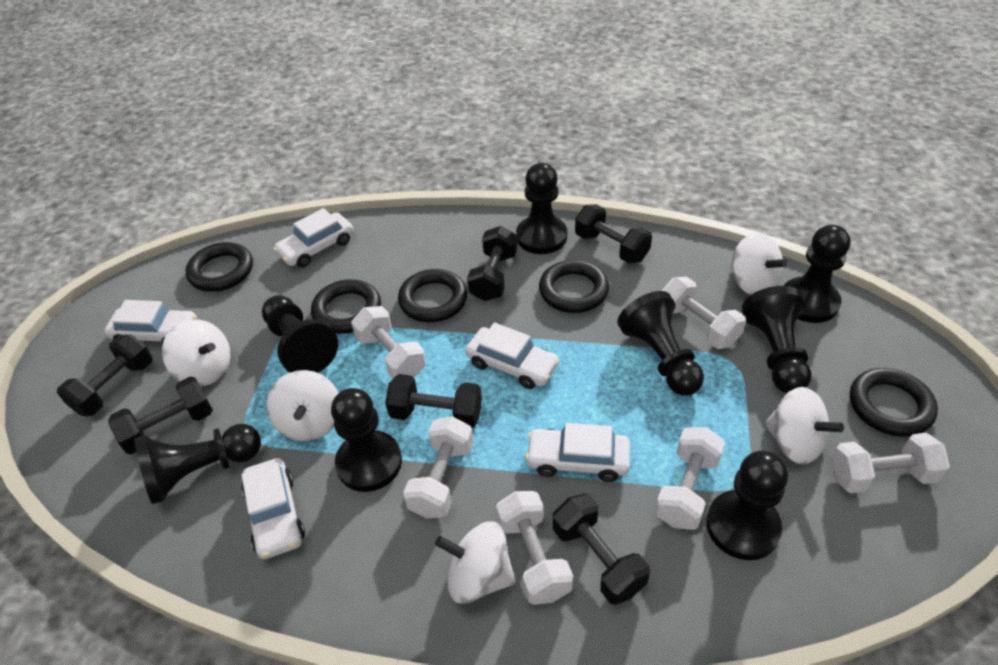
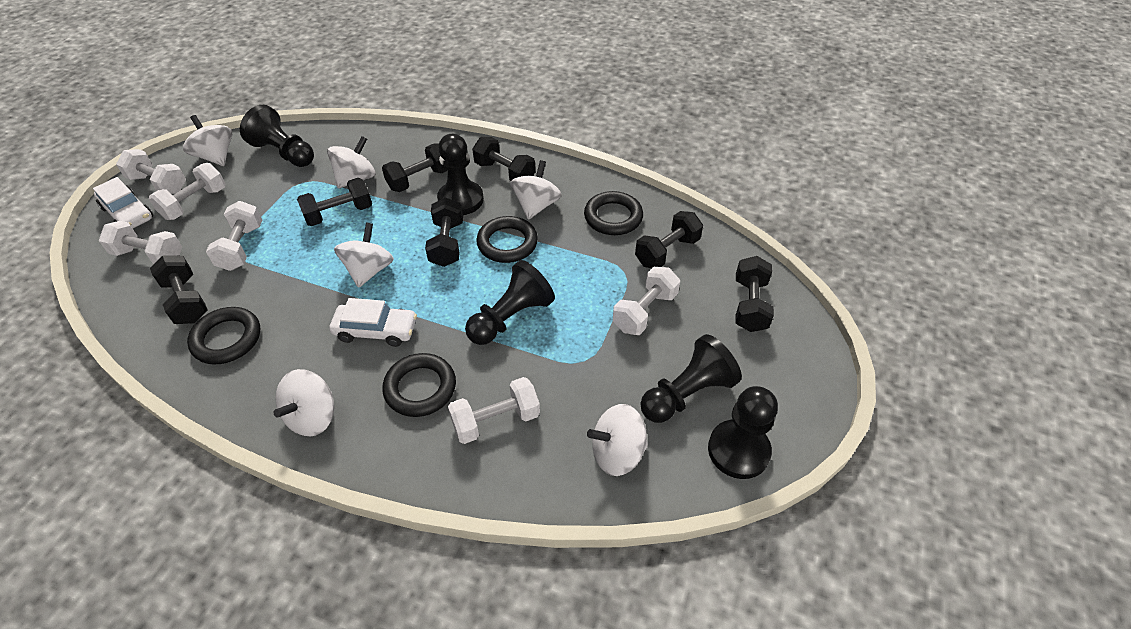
black dumbbell: [57,334,153,416] [108,377,213,454] [385,374,482,428] [467,226,517,301] [553,494,650,605] [575,204,652,264] = 6 -> [150,255,208,324] [297,178,372,226] [382,143,448,192] [425,197,463,267] [472,137,535,182] [635,211,703,268] [736,256,774,332] = 7
black pawn: [134,424,261,504] [262,295,338,373] [331,388,402,492] [516,163,567,254] [617,291,704,396] [706,451,788,560] [742,286,811,393] [784,225,850,323] = 8 -> [240,105,314,167] [437,134,484,215] [465,260,555,345] [640,334,742,423] [708,386,778,479] = 5
black ring: [185,242,253,292] [311,279,381,334] [398,269,468,322] [539,260,609,313] [850,368,938,437] = 5 -> [187,307,260,364] [382,353,456,417] [476,216,538,263] [584,191,643,235] = 4
white car: [104,300,197,344] [242,458,305,559] [273,208,353,267] [466,322,560,389] [525,423,630,482] = 5 -> [93,177,153,228] [329,298,417,347] = 2
white spinning top: [162,319,231,386] [267,370,339,441] [435,521,516,604] [731,233,788,295] [764,387,844,465] = 5 -> [183,115,232,166] [274,369,334,436] [327,136,375,188] [334,223,394,288] [510,160,562,220] [587,404,648,476] = 6

